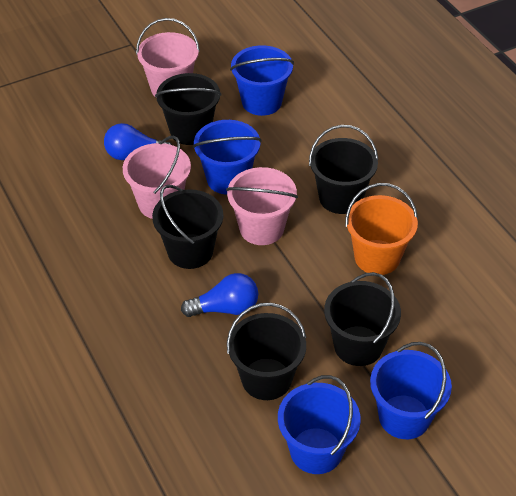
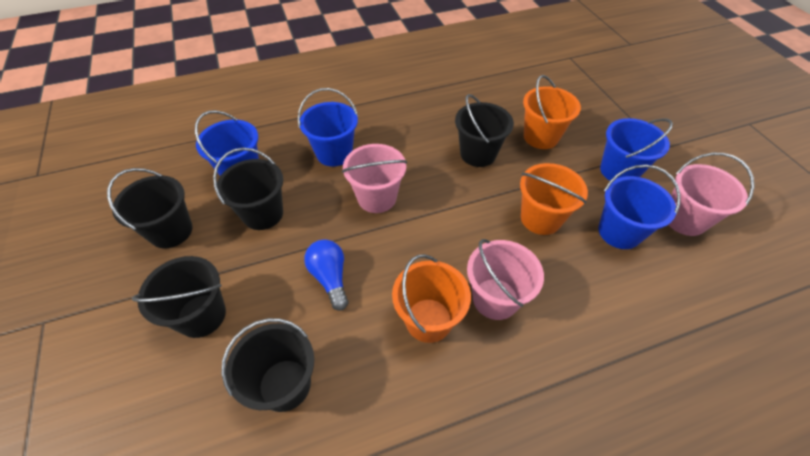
blue light bulb: [104,123,172,160] [181,273,258,317] = 2 -> [304,239,348,311] = 1
orange bucket: [345,183,418,275] = 1 -> [392,254,471,343] [520,163,588,235] [523,75,581,149] = 3

